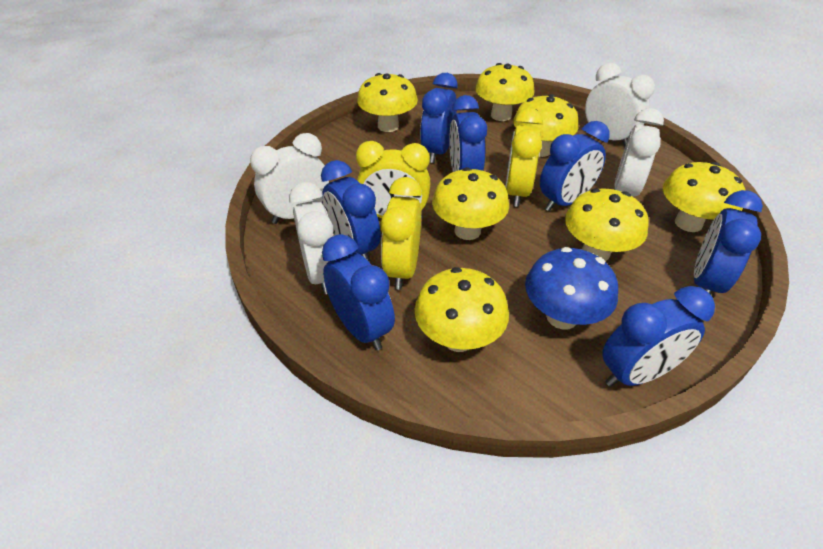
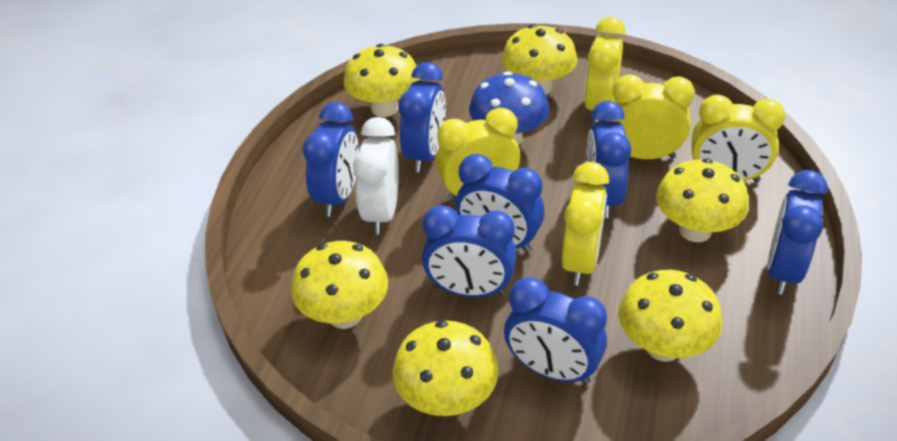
white clock: [250,133,329,224] [289,182,333,294] [585,63,655,146] [614,108,664,196] = 4 -> [353,117,399,235] = 1
yellow clock: [356,141,431,219] [380,177,422,290] [505,108,543,207] = 3 -> [436,108,520,202] [562,162,609,286] [584,17,626,123] [608,74,695,159] [692,95,785,182] = 5
yellow mushroom: [357,73,418,132] [414,267,509,352] [432,167,509,240] [475,63,535,121] [513,94,578,157] [565,188,649,261] [663,162,746,232] = 7 -> [291,241,388,329] [343,44,420,117] [392,320,499,416] [502,25,577,95] [618,270,722,362] [656,158,749,242] = 6

